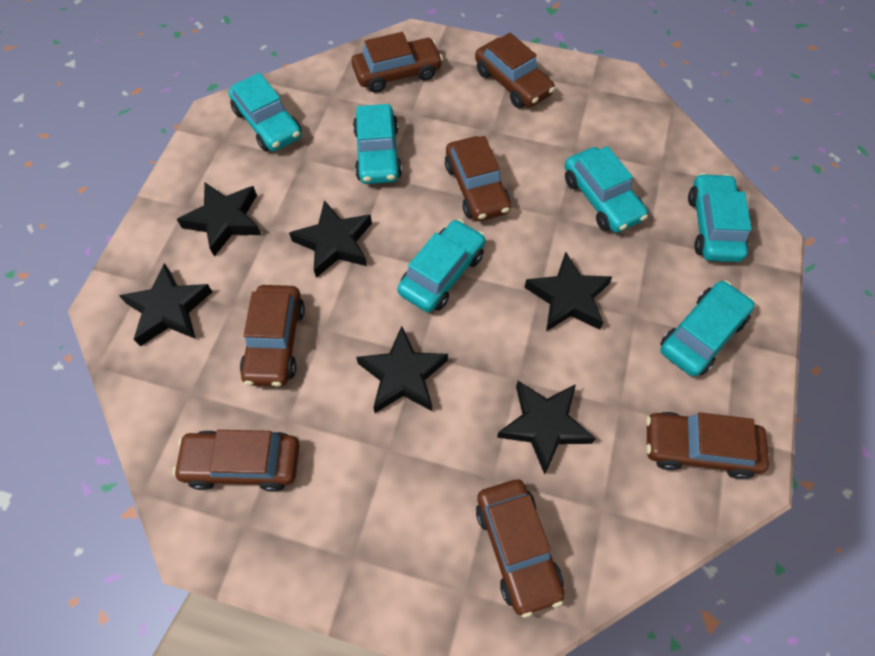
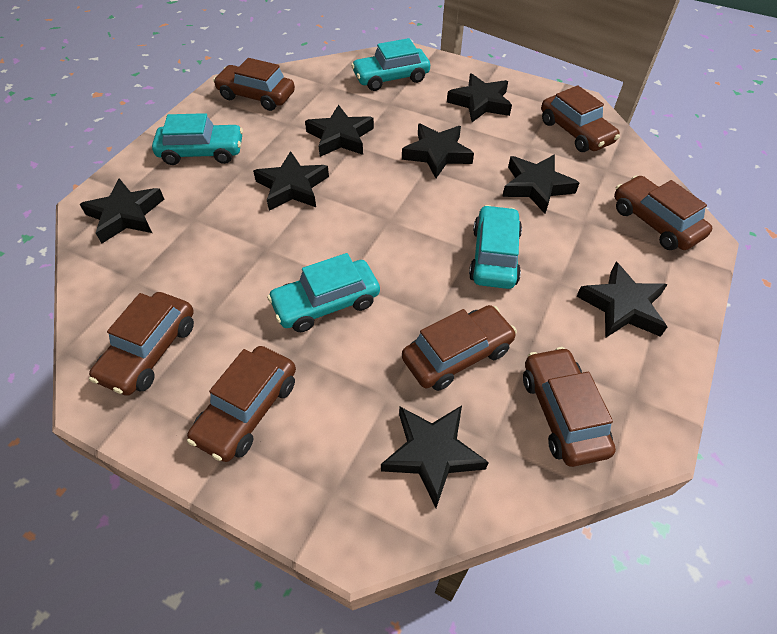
black star: [119,263,212,346] [177,183,261,256] [289,200,372,278] [356,326,448,413] [497,381,596,475] [524,252,613,331] = 6 -> [80,178,164,243] [253,151,329,211] [305,105,374,157] [381,405,489,508] [402,123,474,178] [447,73,512,122] [502,155,579,214] [576,262,668,338] = 8
turquoise car: [228,73,302,152] [353,104,402,184] [397,219,485,312] [565,146,648,233] [660,280,755,376] [688,173,752,262] = 6 -> [152,113,243,165] [267,253,380,332] [351,38,430,91] [469,205,522,289] = 4

